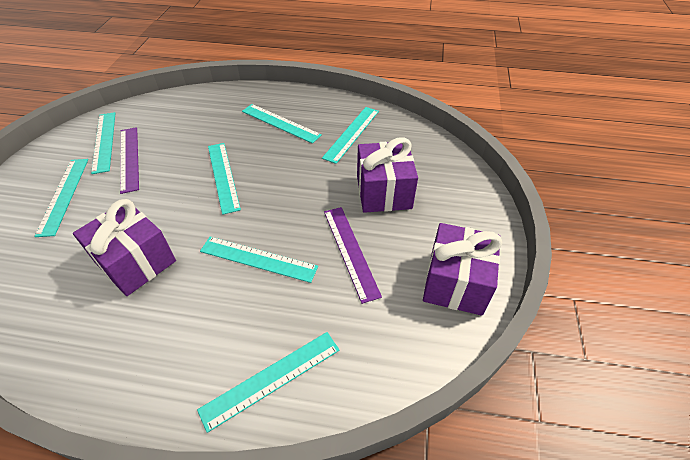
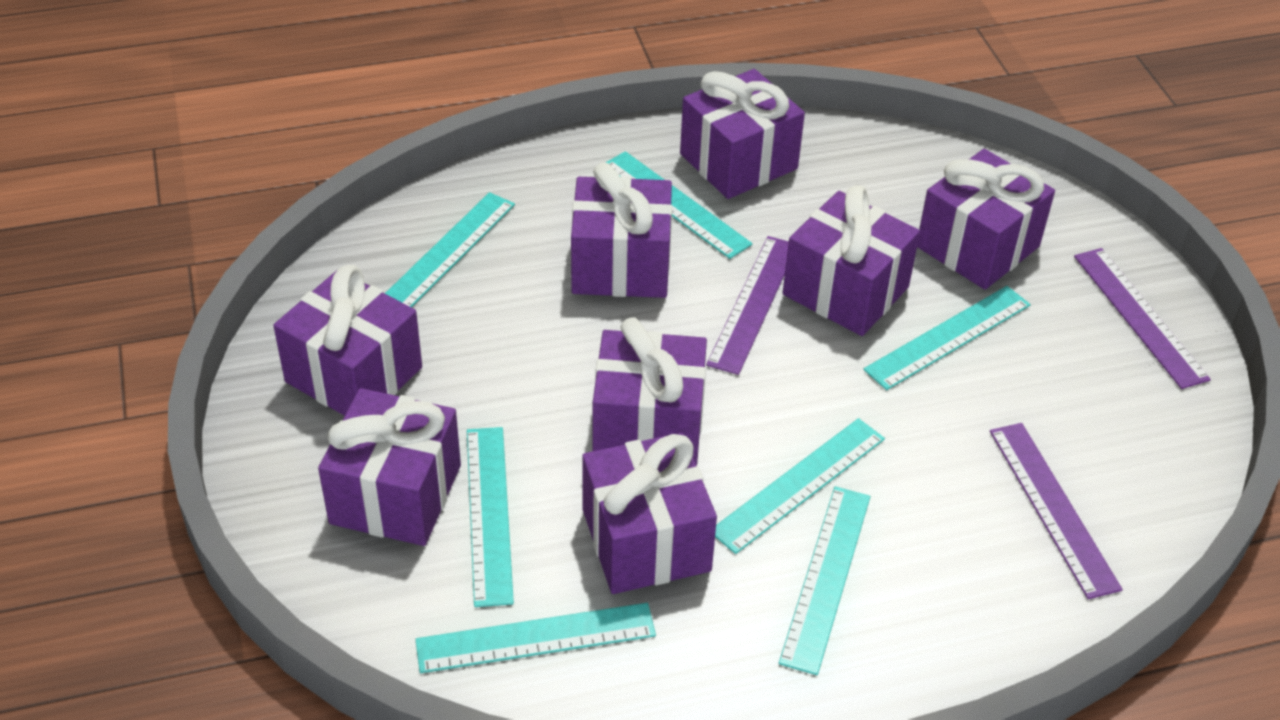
purple gift: [73,199,176,296] [357,137,418,213] [423,223,502,316] = 3 -> [273,265,422,416] [318,388,461,546] [571,163,672,298] [582,433,717,594] [592,317,707,466] [680,69,805,199] [783,185,920,336] [917,149,1055,290] = 8
purple ruler: [120,127,139,194] [324,207,382,304] = 2 -> [706,236,789,375] [990,423,1123,599] [1074,248,1211,389] = 3

